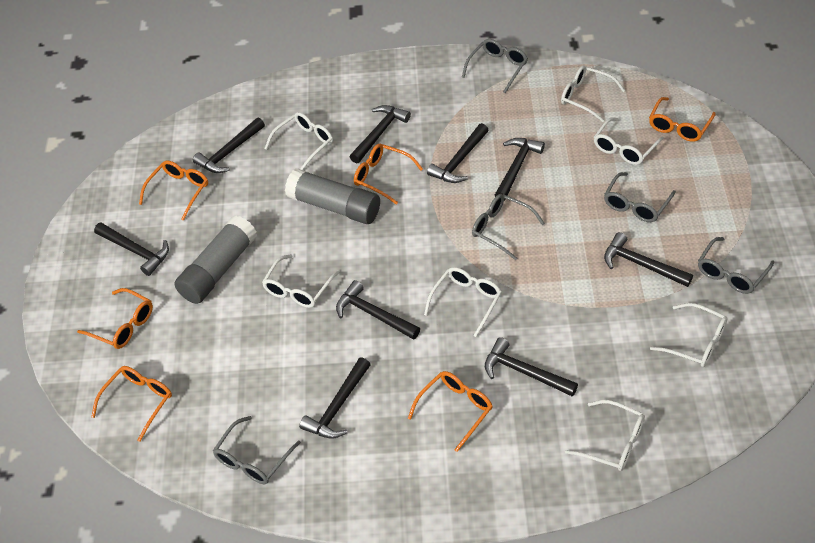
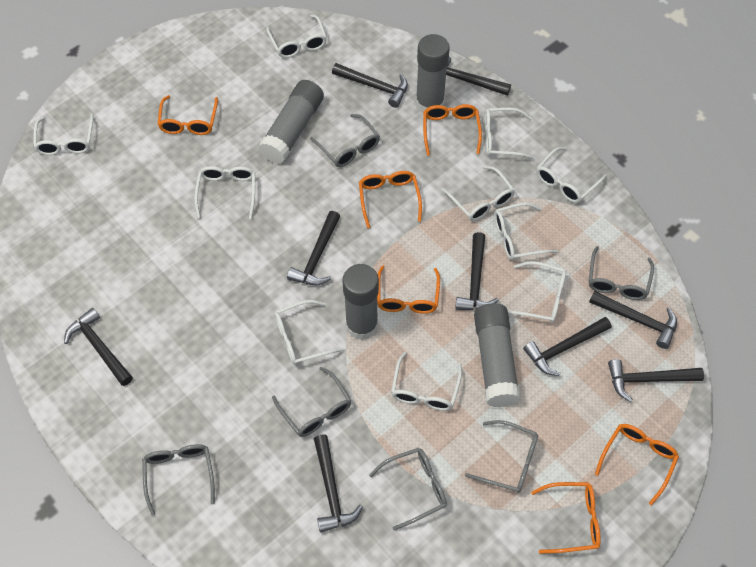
grey glasses: [213,416,301,484] [462,39,528,93] [472,194,545,260] [604,172,676,222] [698,237,774,294] = 5 -> [142,444,215,516] [272,367,352,437] [310,114,380,167] [369,448,447,531] [465,420,538,493] [589,246,654,300] = 6
grey glue stick: [175,216,257,304] [285,168,380,224] = 2 -> [258,80,324,164] [342,264,379,340] [416,34,450,112] [474,303,520,408] = 4
white glasses: [262,254,339,308] [264,112,333,170] [424,267,502,337] [561,65,625,122] [565,400,645,471] [594,117,664,165] [650,303,728,367] = 7 -> [33,114,94,155] [194,166,255,219] [266,15,327,58] [274,300,344,365] [391,351,462,411] [442,165,515,221] [485,108,535,160] [494,203,559,260] [508,261,566,323] [536,147,607,203] = 10

